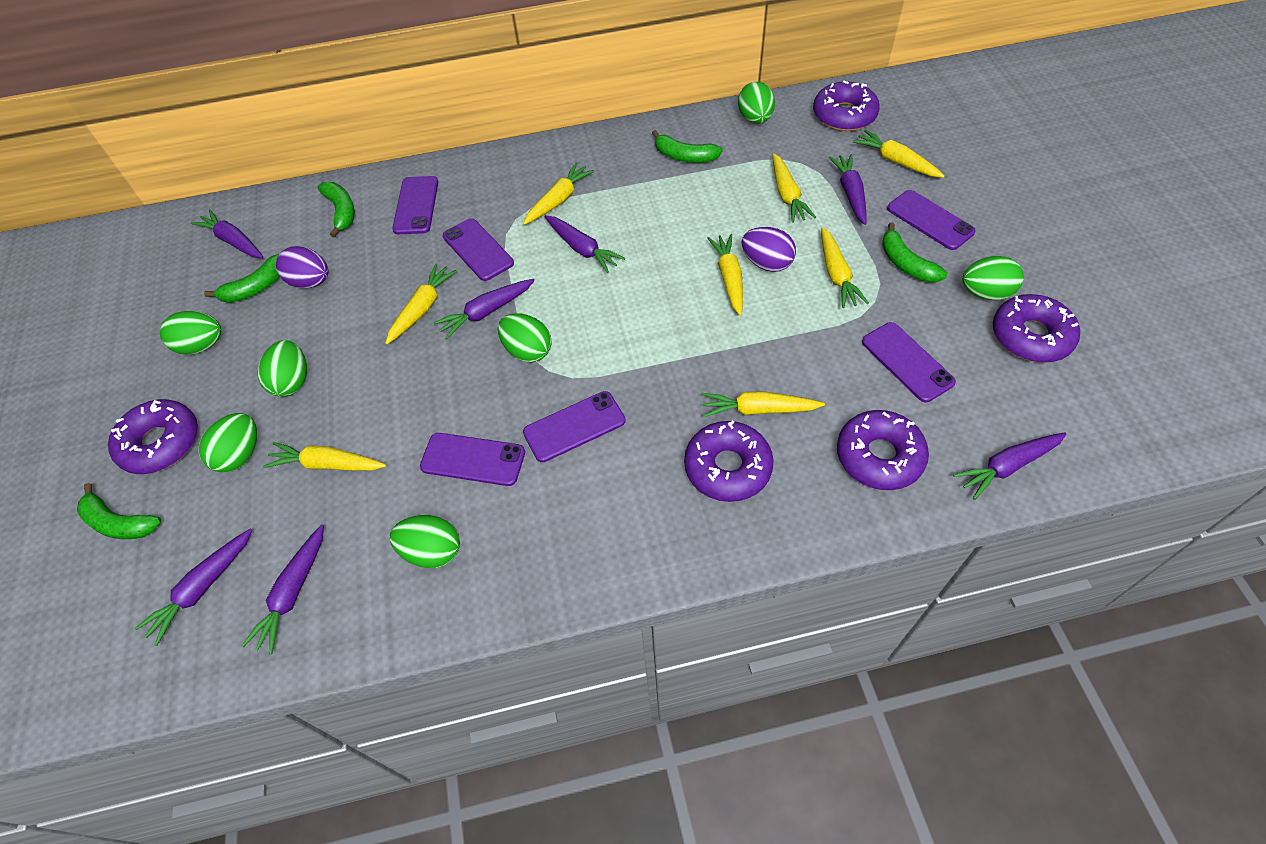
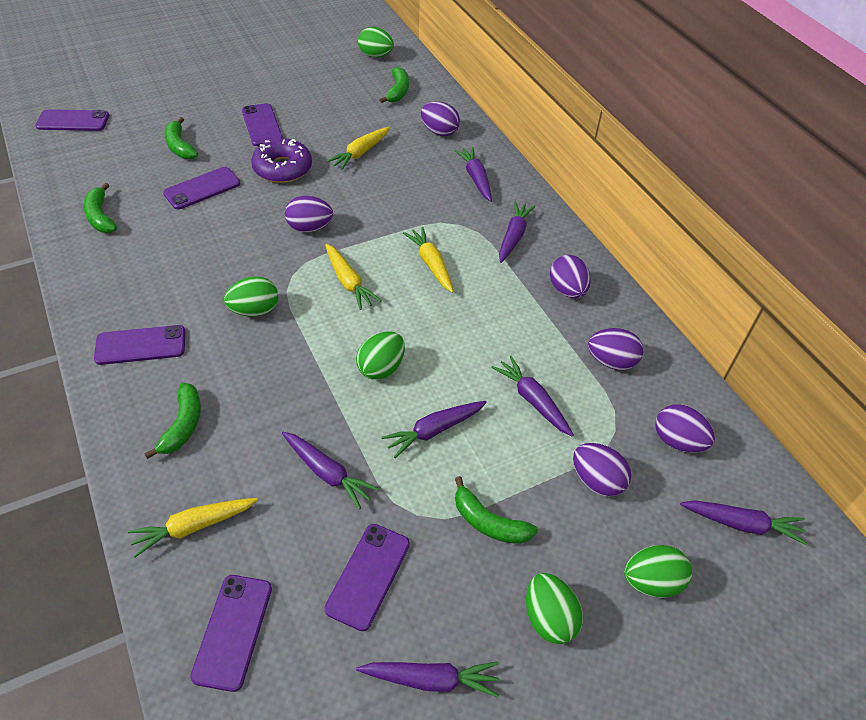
green egg: [160,311,221,355] [199,413,257,473] [257,340,307,397] [389,515,460,568] [498,313,552,362] [738,82,775,124] [962,256,1024,300] = 7 -> [224,276,278,317] [356,331,405,380] [358,27,394,57] [526,573,583,644] [624,545,692,598] = 5
purple donut: [108,399,198,474] [684,420,774,502] [813,81,880,131] [837,410,929,490] [993,294,1080,363] = 5 -> [251,138,312,183] = 1
purple egg: [276,246,328,288] [742,227,796,272] = 2 -> [285,196,333,232] [421,101,460,136] [550,255,591,298] [573,443,631,497] [588,328,643,370] [655,404,715,453] = 6
yellow carrot: [263,442,386,471] [385,263,457,344] [523,162,595,225] [702,391,825,418] [707,234,743,316] [773,153,816,223] [821,227,869,308] [853,130,945,178] = 8 -> [128,498,258,558] [325,244,382,310] [327,127,390,170] [403,227,454,293] = 4

